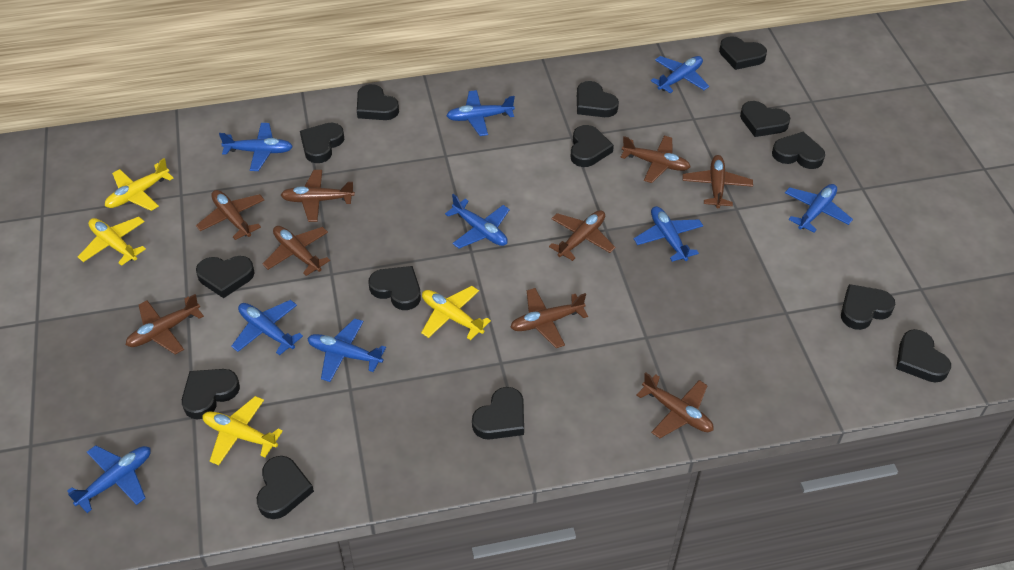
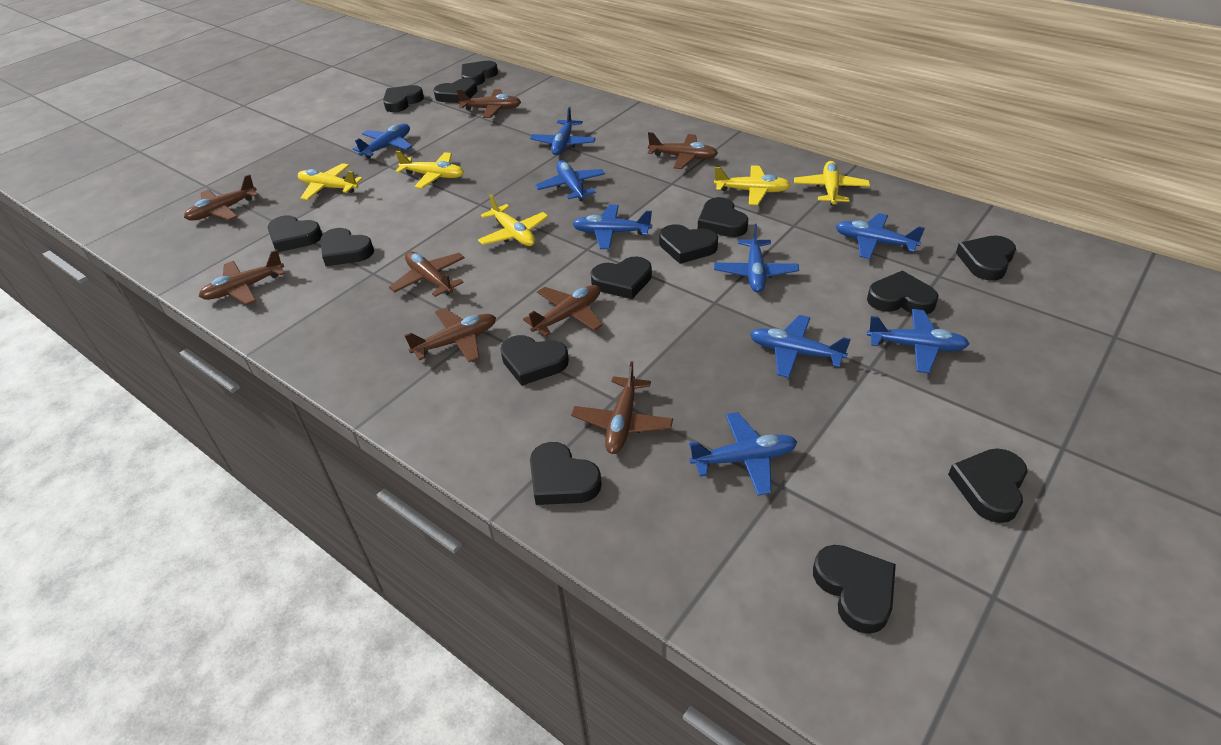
brown plane: [126,294,204,355] [196,190,264,240] [263,226,330,276] [281,170,355,222] [510,288,588,348] [549,210,616,261] [621,136,691,183] [636,372,713,438] [683,155,753,208] = 9 -> [184,174,259,221] [199,250,285,305] [389,251,465,297] [404,308,496,362] [457,89,521,118] [523,285,603,336] [571,361,673,454] [648,132,718,169] = 8
yellow plane: [78,217,146,266] [105,158,173,211] [203,396,283,465] [421,286,491,340] = 4 -> [298,163,363,200] [395,151,464,189] [478,194,549,246] [714,165,791,205] [794,161,870,206] = 5

